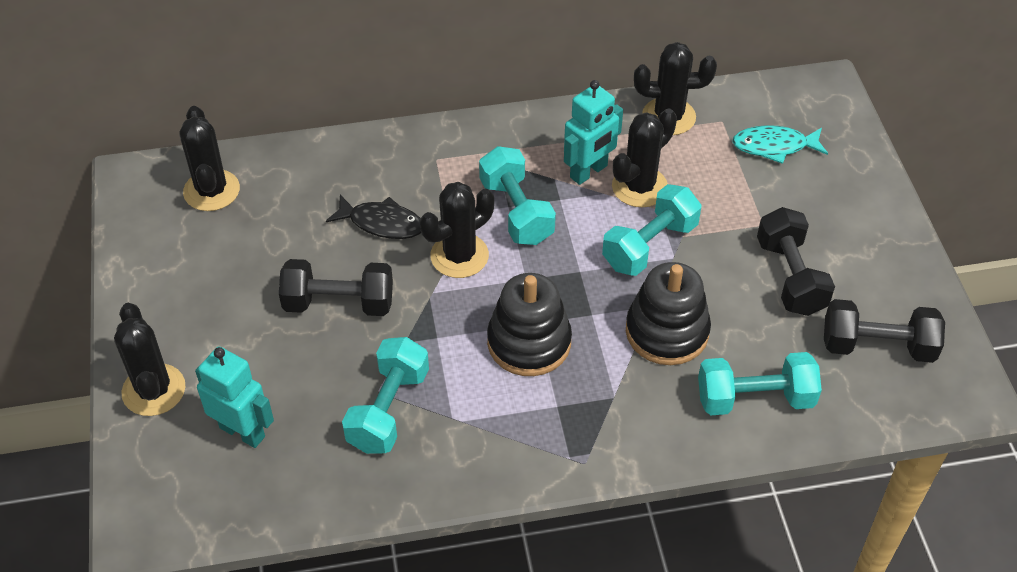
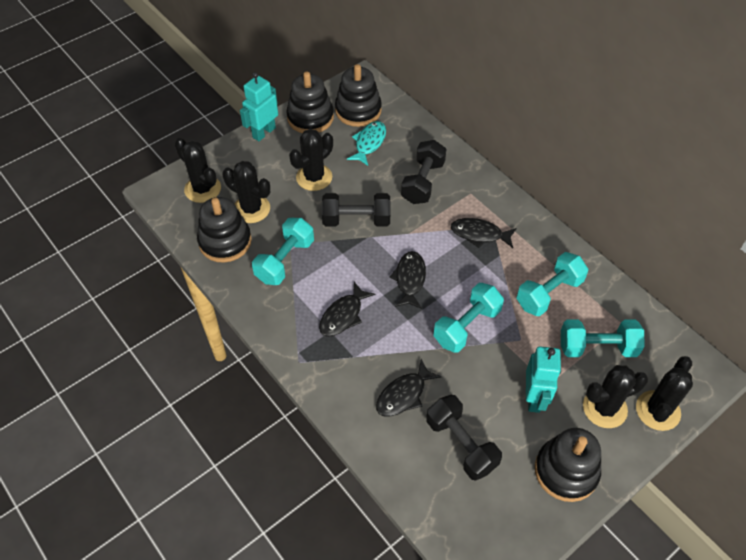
black fish: [326,195,421,239] = 1 -> [319,282,375,337] [376,359,442,417] [389,251,426,309] [451,218,517,248] = 4
black stacking toy: [487,273,572,376] [626,262,711,365] = 2 -> [197,197,252,263] [286,71,334,133] [335,64,382,127] [535,428,601,502] = 4

